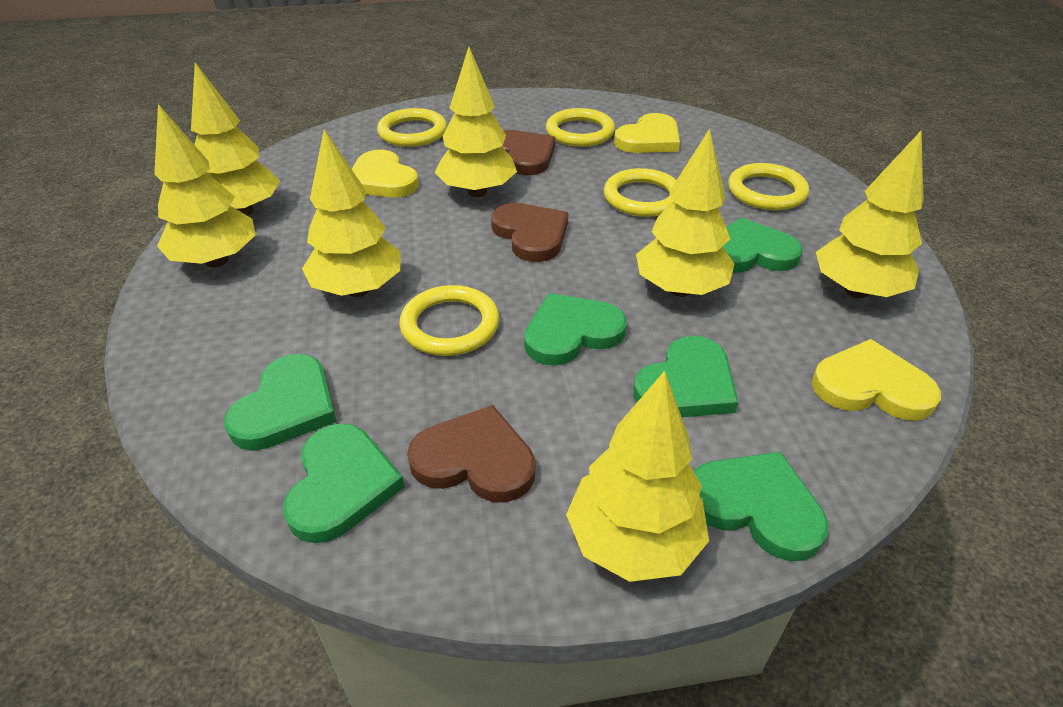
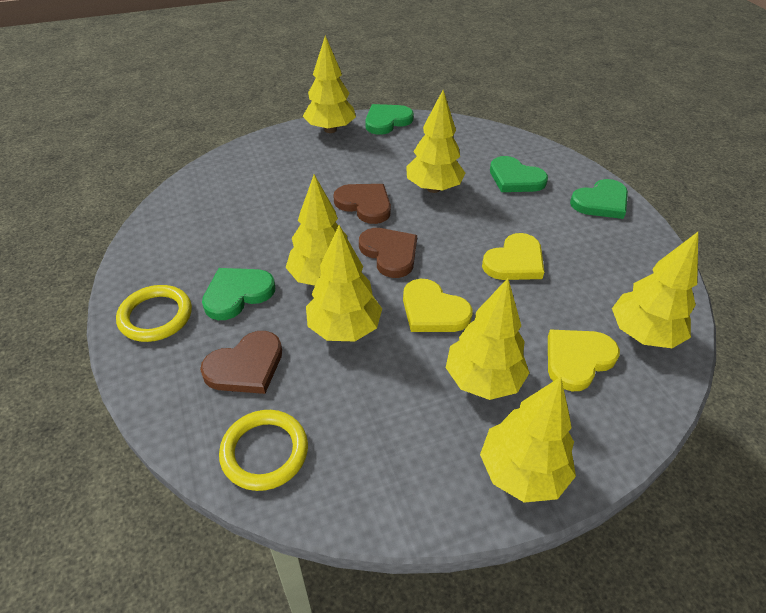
green heart: [224,354,337,451] [283,423,405,543] [524,293,627,366] [633,336,738,417] [694,452,829,561] [723,218,803,273] = 6 -> [202,268,275,320] [365,104,414,135] [490,156,548,192] [570,179,628,219] = 4
yellow ring: [377,108,447,147] [400,285,500,356] [546,108,615,147] [604,168,676,217] [728,163,809,210] = 5 -> [116,285,192,342] [219,410,308,491] = 2

